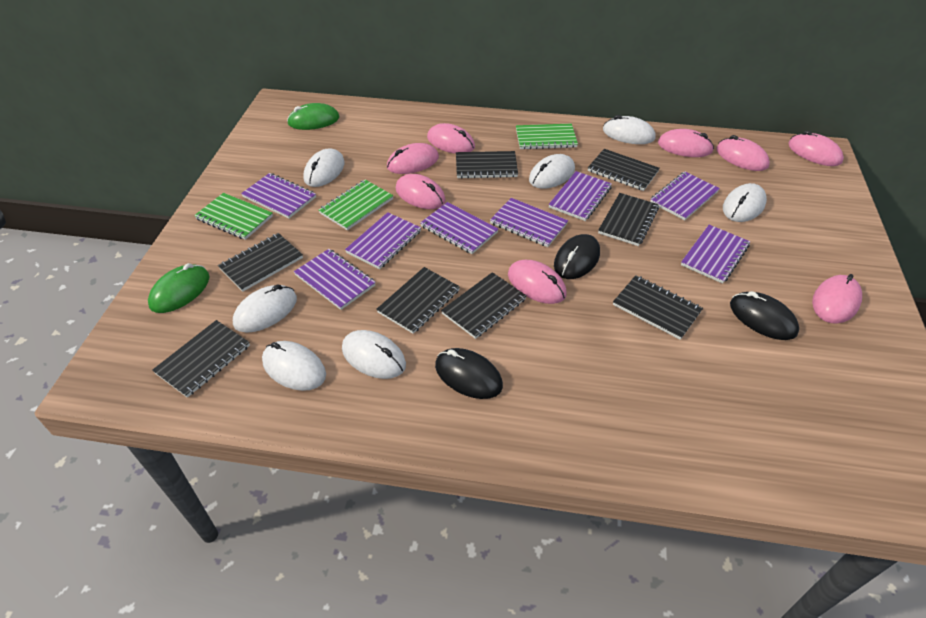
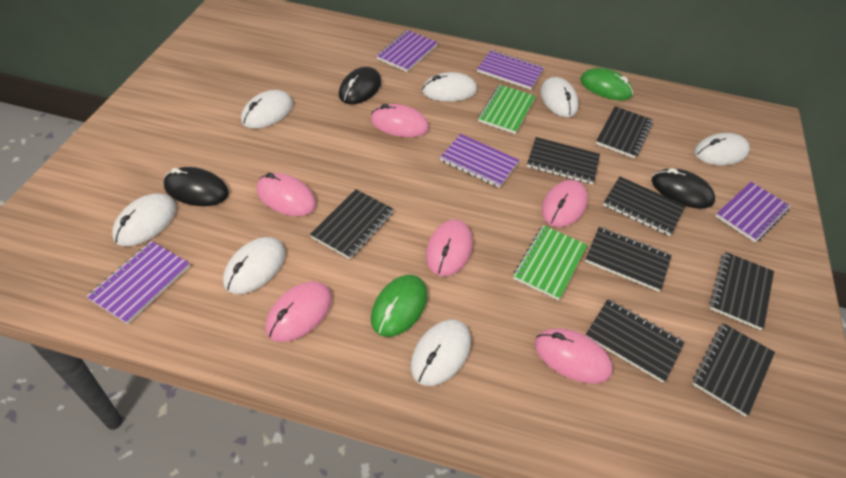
green notebook: [194,193,273,240] [319,179,394,230] [516,124,578,149] = 3 -> [478,85,536,134] [513,225,587,300] = 2
pink mouse: [387,143,439,174] [396,174,446,209] [427,123,475,154] [508,260,567,304] [658,129,714,157] [716,135,770,171] [788,131,844,166] [812,274,862,324] = 8 -> [257,173,316,216] [265,281,332,342] [371,104,429,137] [426,219,473,276] [535,328,613,384] [542,180,588,227] = 6
purple notebook: [241,173,316,218] [294,249,376,310] [345,212,421,269] [420,202,498,254] [490,198,568,247] [549,171,612,221] [650,172,720,220] [681,225,750,284] = 8 -> [86,241,190,324] [376,30,438,72] [440,134,519,188] [477,50,544,90] [715,182,791,242] = 5

